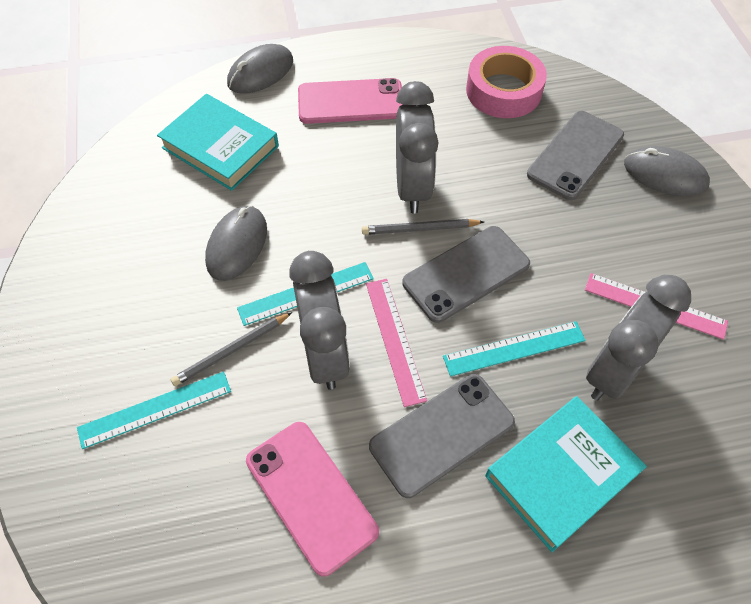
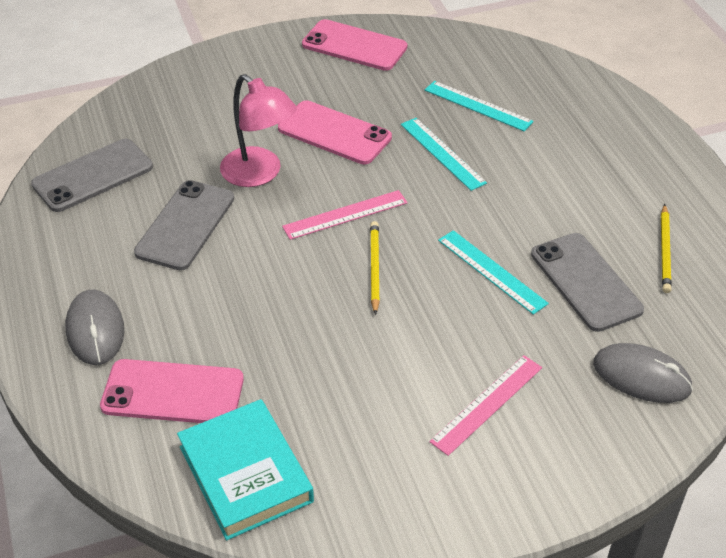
grey clock: [289,251,350,390] [396,81,439,214] [586,275,691,401] = 3 -> none = 0
grey mouse: [205,206,267,281] [227,44,293,94] [624,146,710,196] = 3 -> [66,290,124,365] [593,343,693,403] = 2
grey pencil: [170,312,292,386] [362,219,484,235] = 2 -> none = 0
pink lamp: none = 0 -> [220,74,297,187] = 1
pink phone: [246,422,379,577] [298,78,403,124] = 2 -> [100,359,244,423] [278,100,392,165] [302,19,407,71] = 3
pink tape: [466,46,547,118] = 1 -> none = 0
turquoise book: [157,94,279,191] [485,396,647,552] = 2 -> [177,399,314,540] = 1
yellow pencil: none = 0 -> [370,221,380,315] [661,204,672,293] = 2

